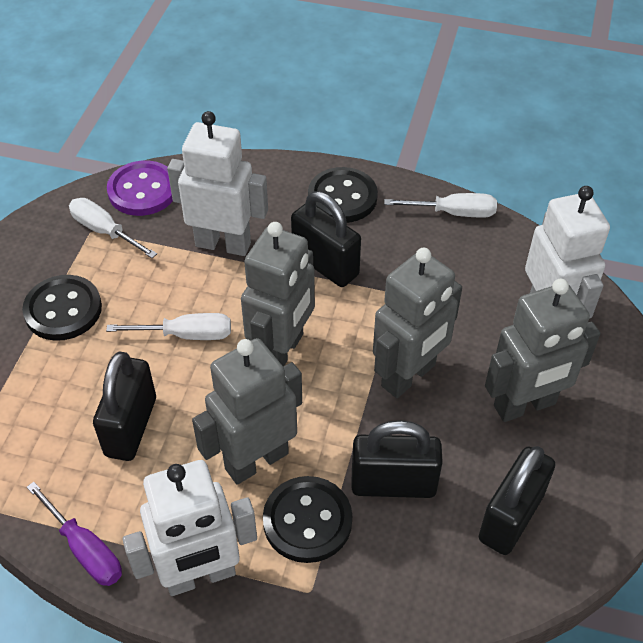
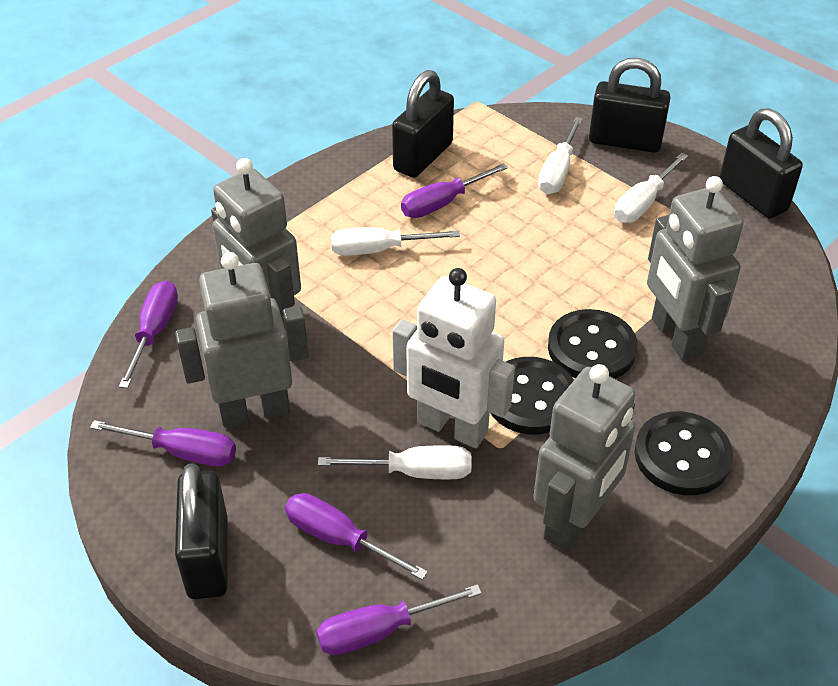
purple button: [107,161,173,216] = 1 -> none = 0
purple screwdriver: [27,482,122,586] = 1 -> [90,420,236,467] [119,280,178,389] [285,493,428,580] [317,584,482,655] [401,163,508,218] = 5
white robot: [123,460,257,596] [167,111,268,256] [525,186,610,318] = 3 -> [392,268,515,448] = 1
white screwdriver: [69,198,157,258] [106,313,231,340] [384,193,497,217] = 3 -> [318,445,471,479] [331,227,460,256] [538,117,583,194] [614,153,688,223] = 4

